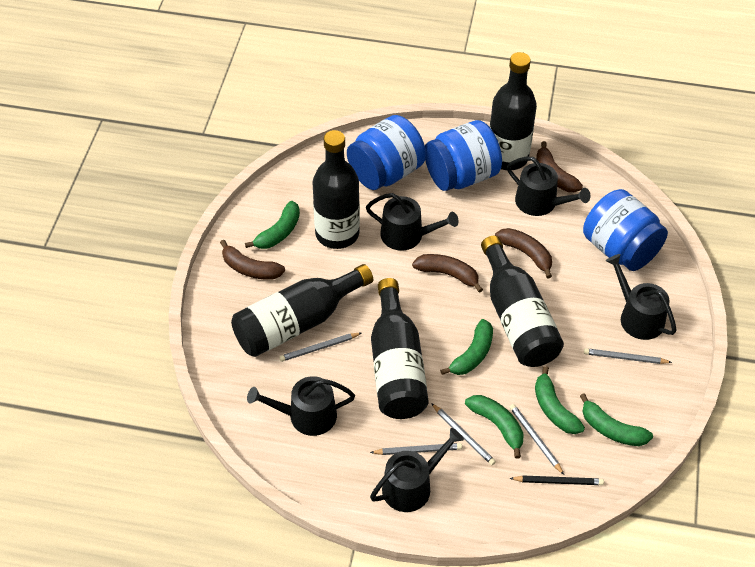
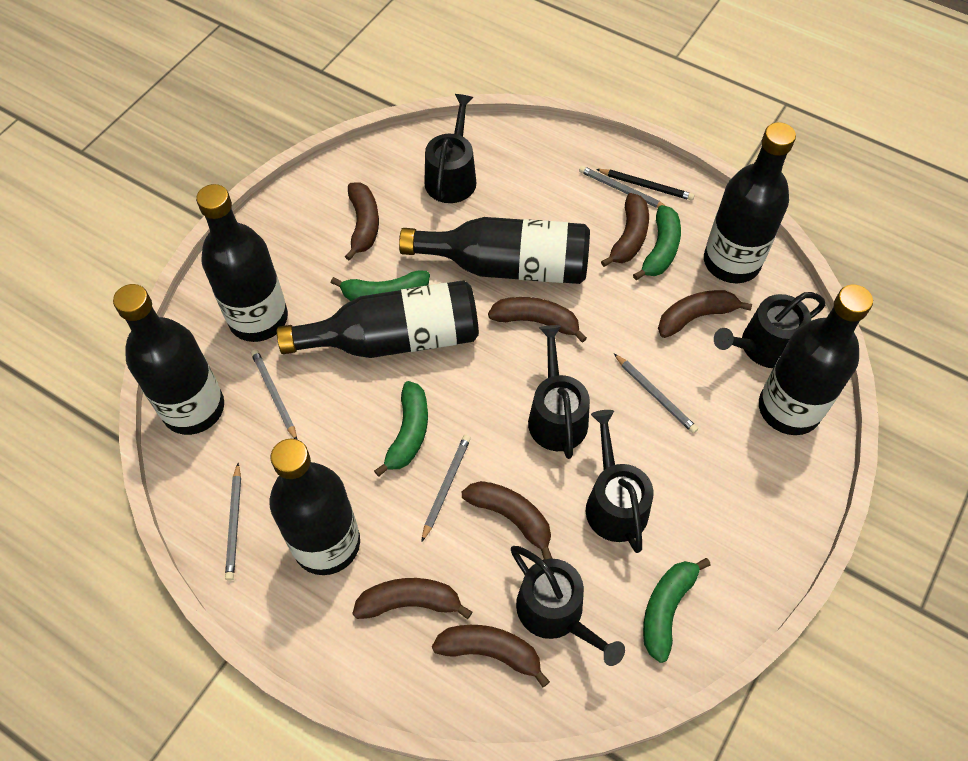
black bottle: [231,264,373,357] [313,130,360,249] [371,278,429,419] [481,236,564,367] [490,52,537,170] = 5 -> [113,284,224,435] [196,184,288,342] [270,439,360,575] [277,280,479,358] [399,217,590,284] [704,122,796,283] [759,285,873,435] = 7
blue jar: [347,115,426,190] [425,120,502,191] [583,189,668,271] = 3 -> none = 0
brown banana: [220,240,285,280] [412,254,483,293] [495,228,552,279] [536,141,583,192] = 4 -> [345,182,379,261] [352,578,472,619] [432,625,550,687] [462,481,553,559] [488,297,587,343] [601,193,649,267] [658,290,752,338] = 7
green banana: [245,201,300,249] [440,319,493,375] [465,395,524,459] [535,366,585,434] [580,393,653,446] = 5 -> [331,270,430,301] [374,381,428,477] [633,205,681,280] [643,558,711,663] = 4

